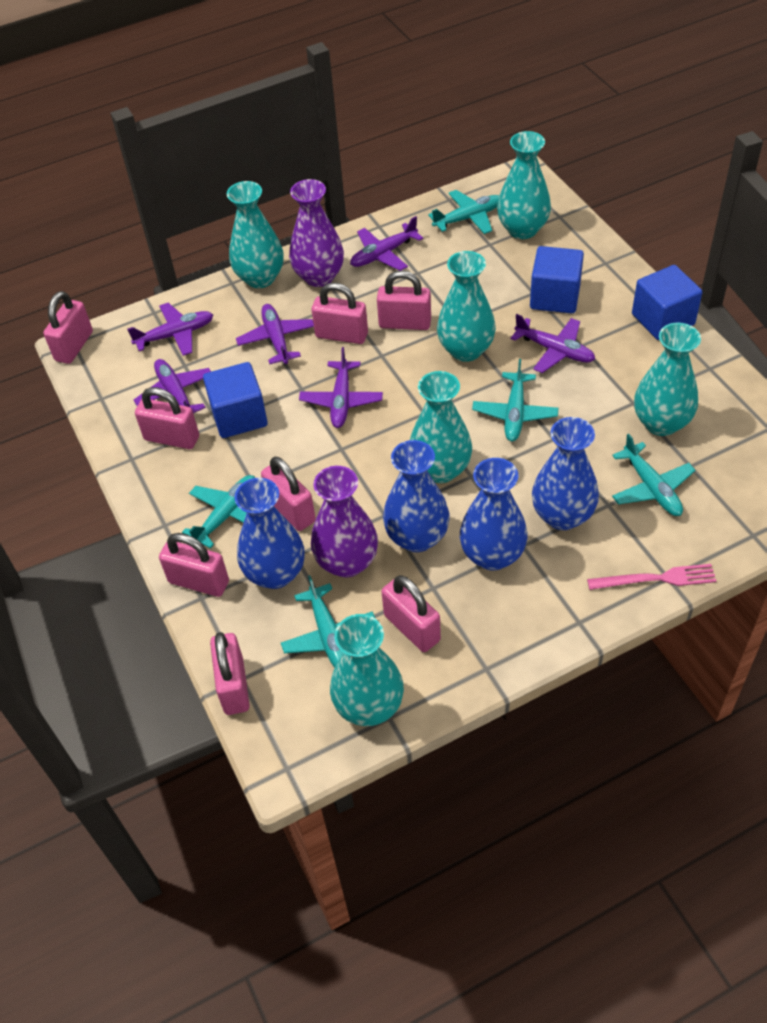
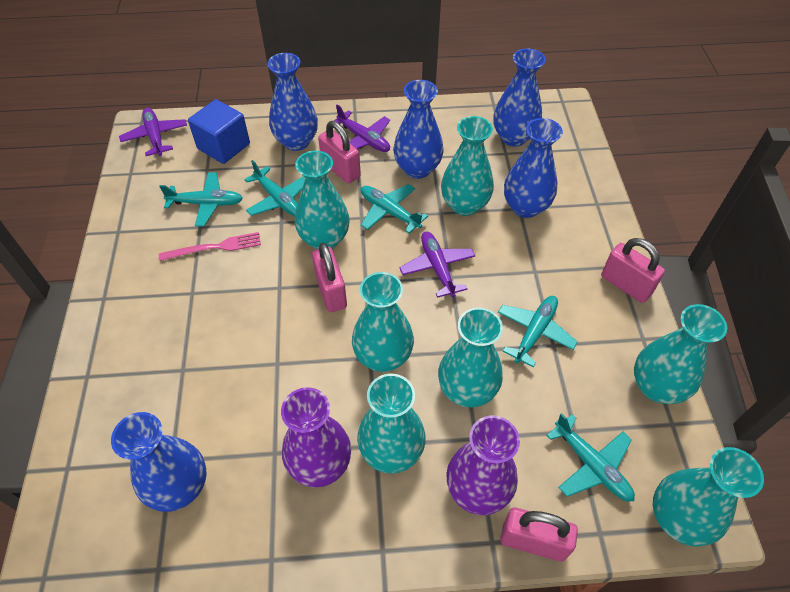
blue cube: [203,362,268,438] [530,246,584,313] [632,265,702,340] = 3 -> [188,99,250,164] = 1
blue vase: [235,478,305,589] [383,440,450,552] [460,458,527,571] [532,417,599,530] = 4 -> [111,412,207,512] [267,53,318,151] [393,80,444,179] [494,48,546,146] [504,118,563,218] = 5
pink padlock: [43,291,93,364] [135,387,199,449] [159,533,229,597] [210,632,250,715] [261,457,316,531] [312,283,368,344] [377,270,431,330] [382,575,441,652] = 8 -> [312,243,347,312] [318,121,361,184] [500,507,578,562] [601,238,665,303] = 4
purple plane: [127,303,213,356] [134,359,211,413] [236,304,314,364] [299,347,383,428] [350,216,423,271] [510,314,595,373] = 6 -> [119,108,187,156] [334,104,390,152] [399,231,475,298] = 3
turquoise vase: [227,181,284,288] [330,614,404,726] [410,371,472,483] [437,251,496,362] [497,131,551,239] [634,323,701,436] = 6 -> [295,151,350,249] [352,272,414,372] [357,374,426,474] [438,307,503,407] [441,116,494,216] [634,304,727,404] [653,447,764,547] = 7

